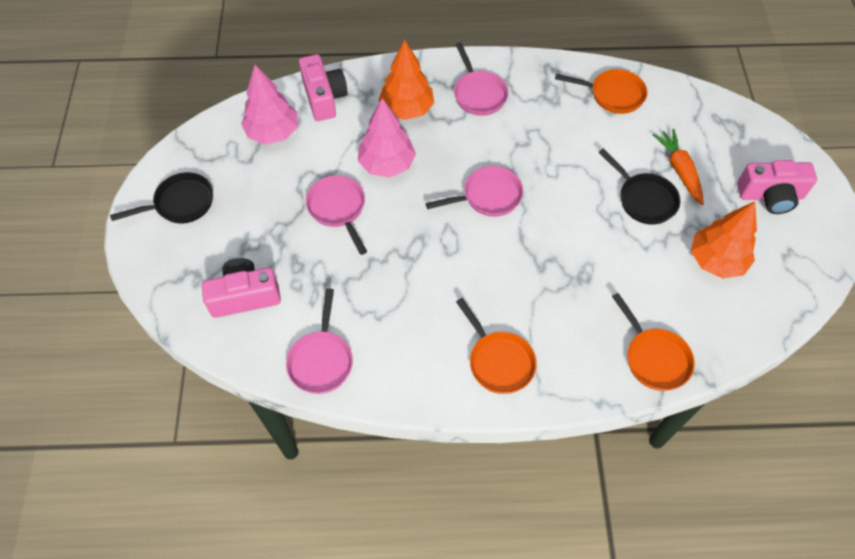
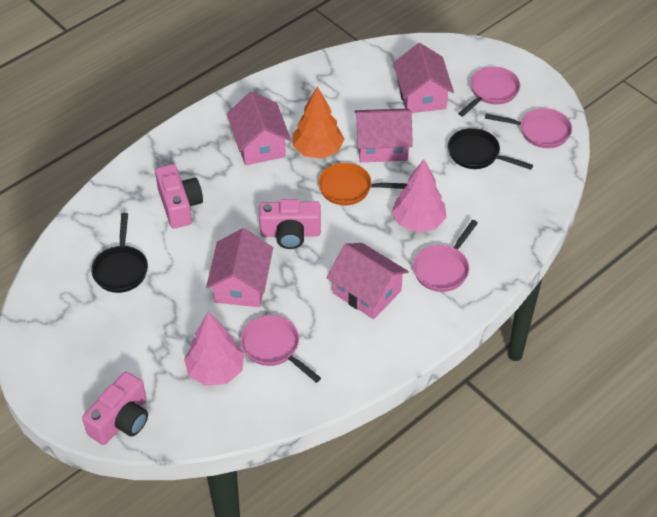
orange carrot: [653,129,704,205] = 1 -> none = 0
orange pan: [456,298,537,394] [555,69,647,114] [612,293,695,391] = 3 -> [318,163,407,205] = 1
orange tree: [378,40,434,120] [691,201,757,279] = 2 -> [293,87,344,159] = 1
pink house: none = 0 -> [206,228,273,307] [227,92,291,165] [327,243,409,319] [355,109,413,162] [393,43,454,113] = 5

